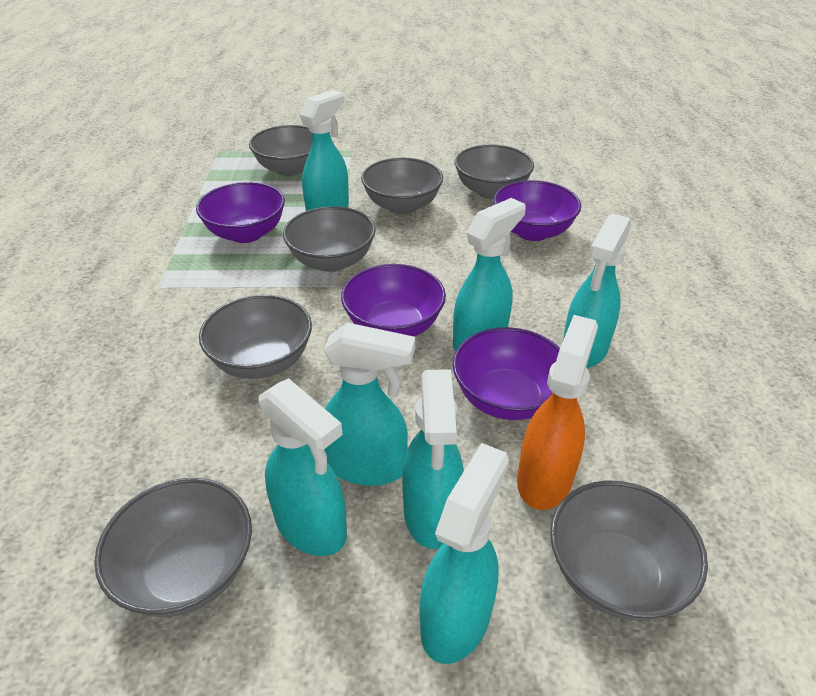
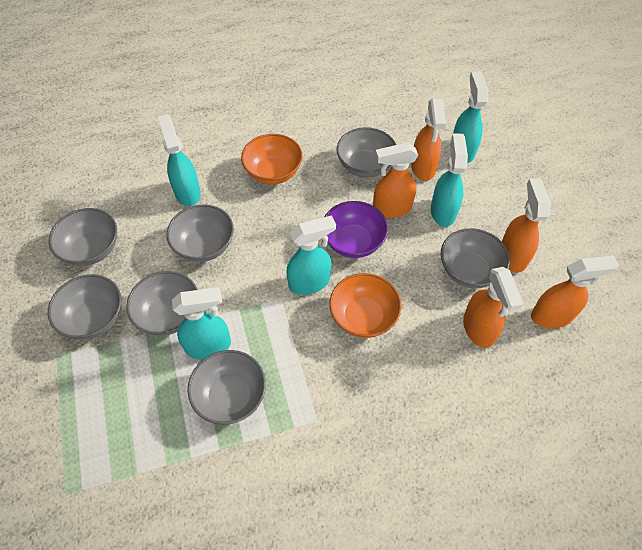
orange bowl: none = 0 -> [241,134,303,184] [329,273,402,338] = 2
orange spray bottle: [517,315,598,510] = 1 -> [373,143,418,218] [411,99,446,181] [463,267,523,348] [502,178,551,273] [531,255,619,328] = 5
purple bowl: [196,182,285,243] [341,264,446,337] [453,327,560,420] [494,180,581,241] = 4 -> [324,201,388,258] = 1
turquoise spray bottle: [259,378,347,556] [299,90,349,211] [324,323,415,486] [402,369,464,549] [420,443,509,664] [453,198,526,351] [563,214,631,368] = 7 -> [158,114,201,206] [172,287,231,359] [286,216,336,295] [431,133,468,227] [453,71,489,163] = 5

